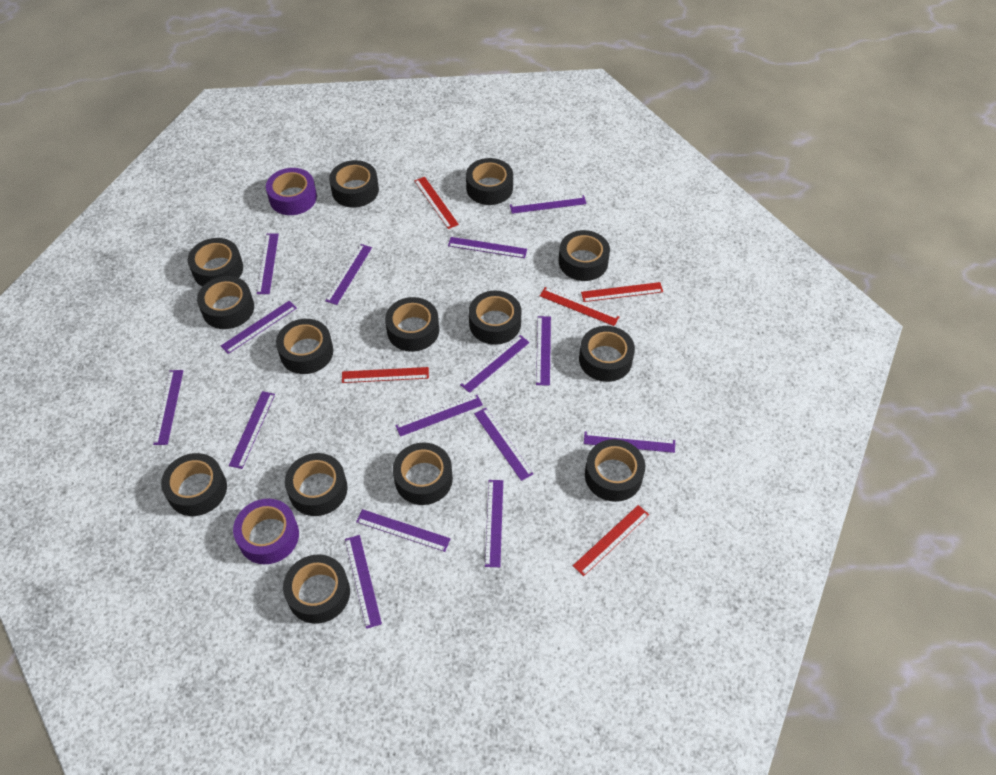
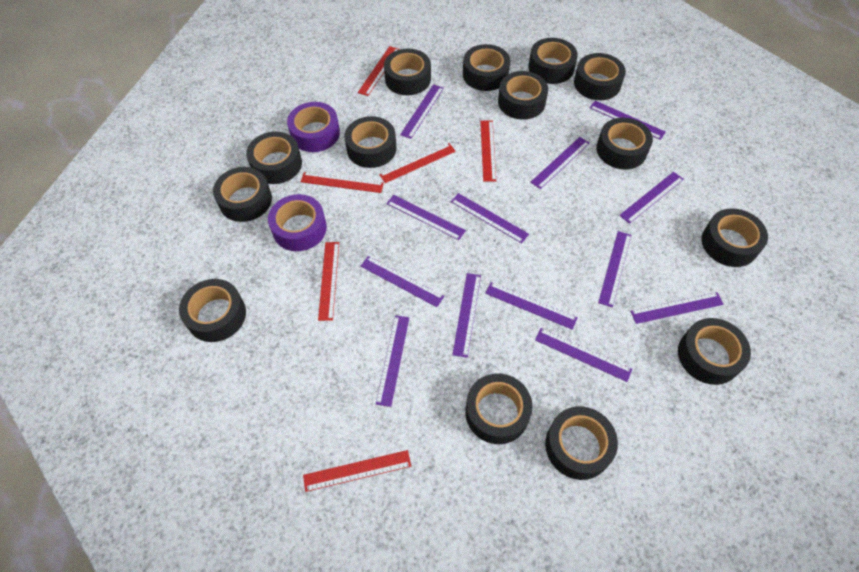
purple ruler: [153,370,183,445] [221,301,297,354] [229,391,275,469] [257,233,279,294] [326,244,372,305] [345,535,382,629] [356,509,451,552] [395,395,483,437] [448,237,527,258] [460,335,530,393] [474,408,533,481] [485,480,503,567] [510,195,587,214] [536,316,551,386] [584,432,675,453] = 15 -> [361,256,444,307] [376,315,409,407] [386,195,466,240] [400,84,444,139] [451,193,529,243] [452,273,481,358] [485,282,578,330] [530,137,590,189] [535,328,632,382] [590,101,666,140] [598,231,631,307] [619,172,684,224] [630,292,724,324] = 13
red ruler: [342,367,429,383] [414,177,459,229] [540,287,619,326] [573,505,649,576] [581,282,663,302] = 5 -> [301,172,384,193] [303,450,411,492] [318,242,339,321] [358,46,400,96] [379,143,456,183] [480,121,496,182] = 6

